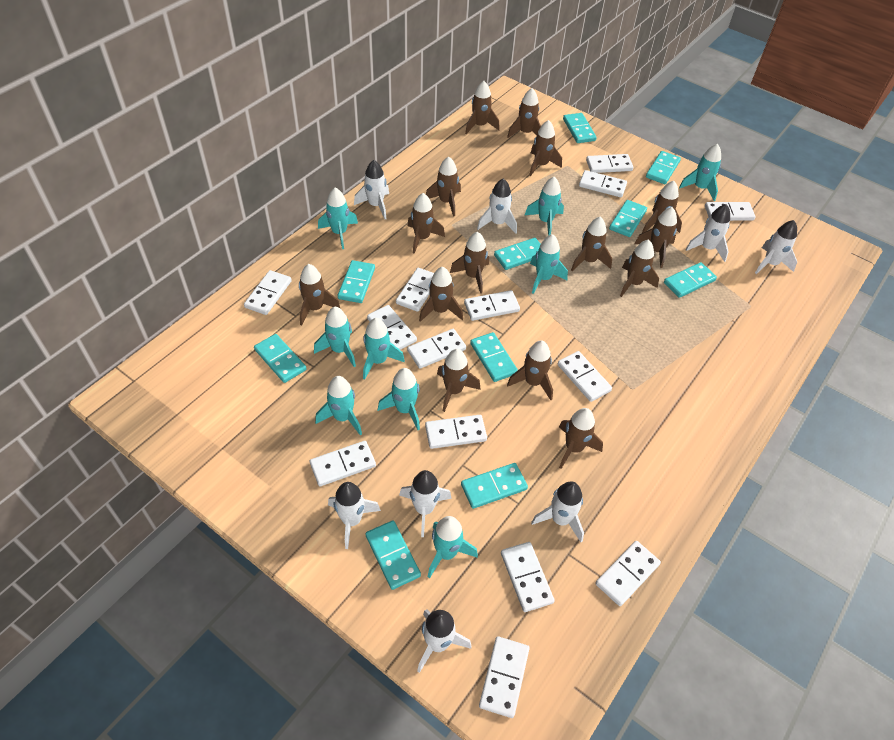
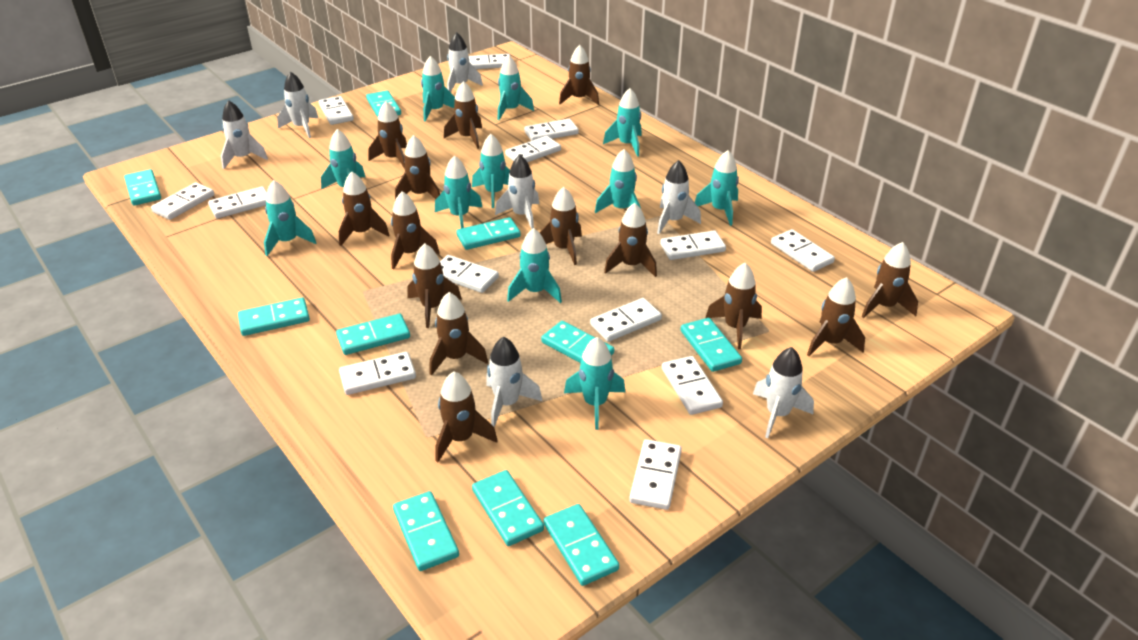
brown rocket: [299,264,340,325] [408,193,445,254] [419,267,463,322] [426,157,461,217] [437,349,481,412] [450,232,489,294] [465,81,500,134] [507,88,541,138] [507,340,553,400] [529,120,562,176] [559,408,603,469] [571,217,612,271] [620,239,659,297] [635,207,677,268] [642,181,682,233] = 15 -> [339,171,390,246] [368,101,407,169] [391,191,440,269] [395,135,440,200] [407,243,462,328] [430,292,488,376] [435,371,498,462] [444,81,482,149] [539,187,582,265] [559,45,599,105] [604,203,657,277] [706,263,762,349] [807,277,865,356] [862,242,918,318] = 14
turquoise rocket: [314,307,356,367] [315,376,362,436] [318,188,358,249] [363,318,405,379] [378,368,420,430] [428,516,478,578] [525,177,564,236] [530,234,568,294] [679,144,721,201] = 9 -> [264,180,316,256] [321,129,365,189] [421,56,455,122] [435,156,482,228] [472,134,510,208] [498,56,534,120] [507,228,562,303] [564,337,625,430] [595,149,641,213] [603,88,642,157] [695,150,739,226] = 11
white domino: [244,270,292,315] [310,441,376,486] [367,305,417,350] [396,268,434,312] [407,329,466,369] [425,415,487,449] [464,290,520,321] [479,636,530,718] [501,542,555,612] [558,351,612,402] [579,170,627,197] [586,154,633,173] [596,541,661,606] [705,202,755,221] = 14 -> [151,183,215,220] [208,186,267,219] [319,96,354,125] [339,352,416,395] [440,255,499,293] [469,54,511,69] [505,136,561,162] [524,119,579,141] [590,298,662,342] [629,439,682,510] [660,230,726,260] [662,356,723,415] [771,229,835,272] = 13
white rocket: [328,482,381,549] [354,160,389,219] [399,470,452,537] [417,609,471,673] [477,178,517,234] [531,481,584,542] [685,204,730,262] [755,220,797,274] = 8 -> [221,100,268,169] [277,71,318,138] [447,32,483,92] [486,337,542,427] [495,155,539,229] [657,160,701,234] [753,347,814,438] = 7

